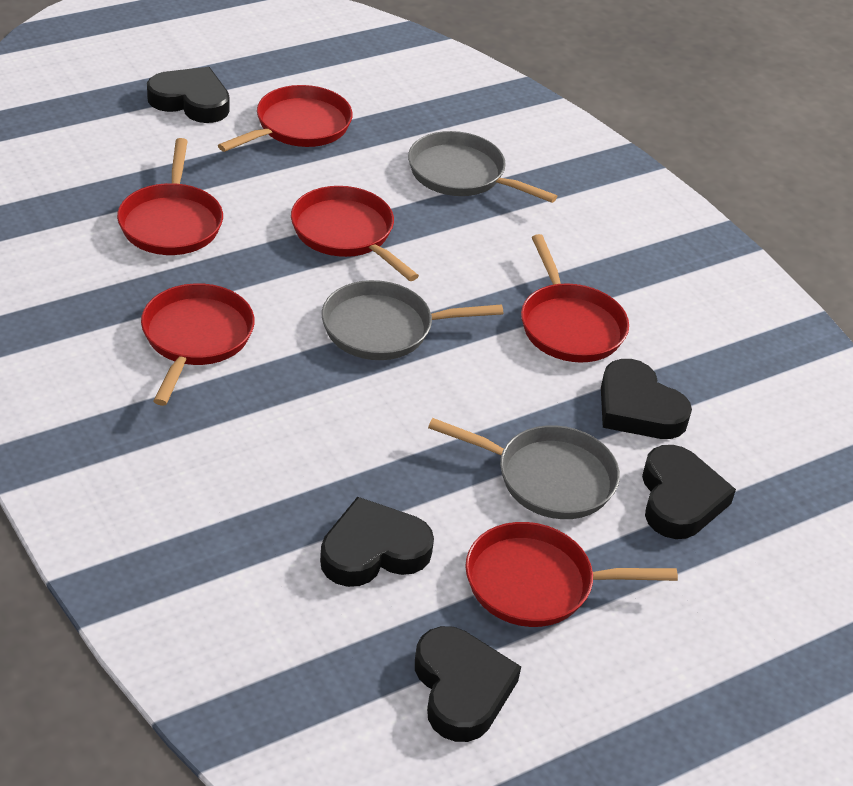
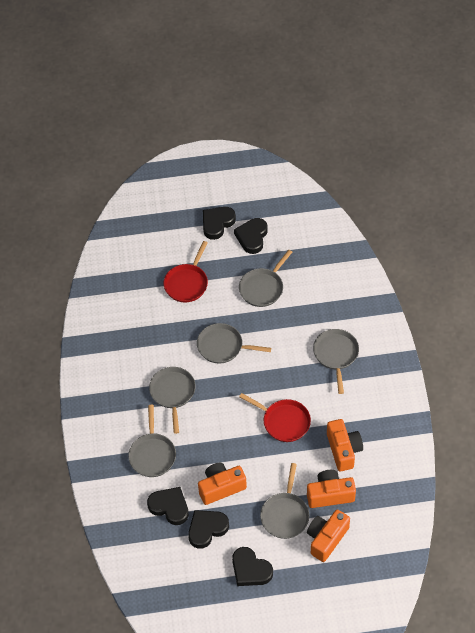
grey pan: [322,280,503,360] [408,131,557,203] [428,418,620,519] = 3 -> [128,405,176,477] [149,367,196,434] [197,323,271,364] [239,250,292,307] [260,463,309,539] [313,329,359,394] = 6
orange camera: none = 0 -> [198,463,247,505] [307,470,356,508] [307,509,350,562] [327,419,363,471] = 4
red pan: [117,138,223,255] [141,283,255,406] [218,85,353,152] [291,186,419,281] [465,522,678,627] [521,234,629,363] = 6 -> [164,241,208,303] [239,393,311,442] = 2

